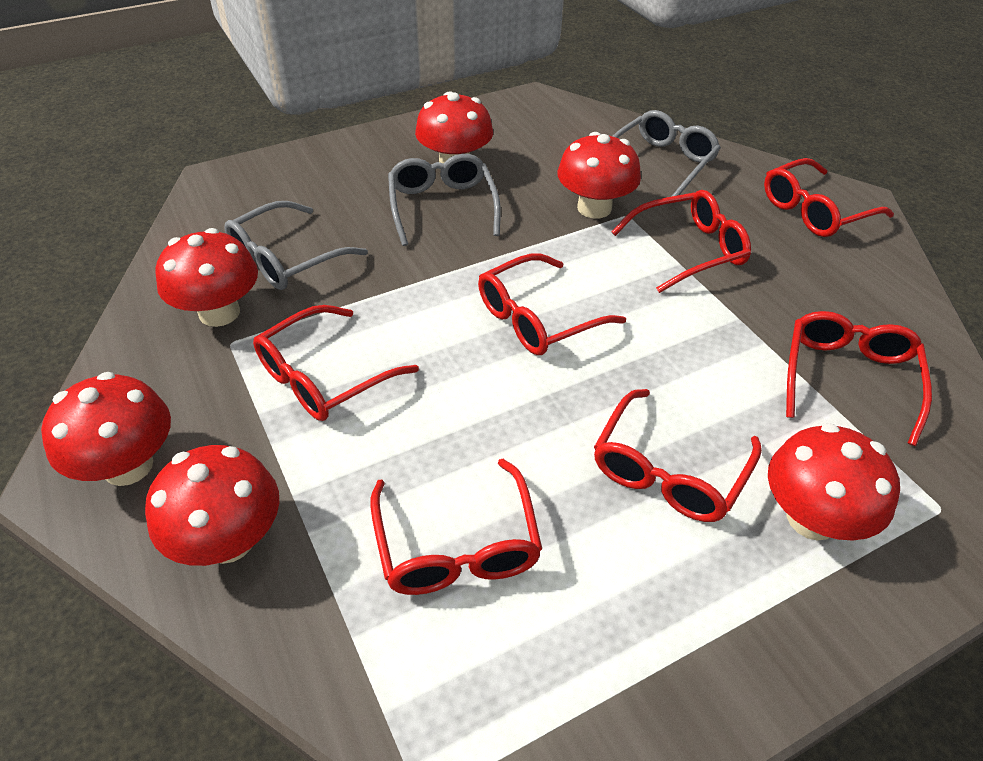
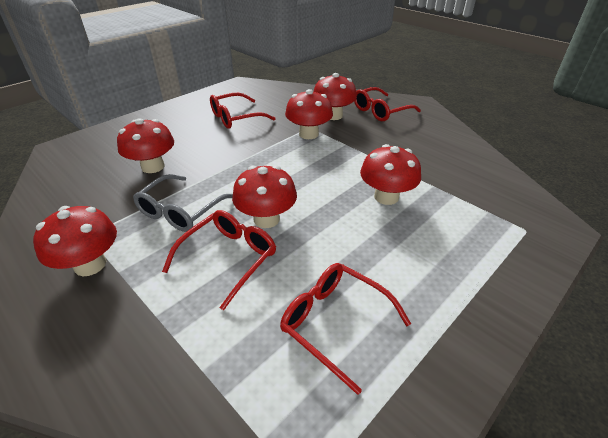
grey glasses: [224,201,368,290] [388,154,501,246] [613,110,721,197] = 3 -> [133,174,233,232] = 1
red glasses: [253,305,419,421] [370,459,542,595] [478,253,626,355] [594,389,762,522] [612,190,751,293] [764,158,894,237] [786,311,932,446] = 7 -> [162,210,276,311] [210,93,276,129] [280,263,411,395] [354,87,421,121] = 4

